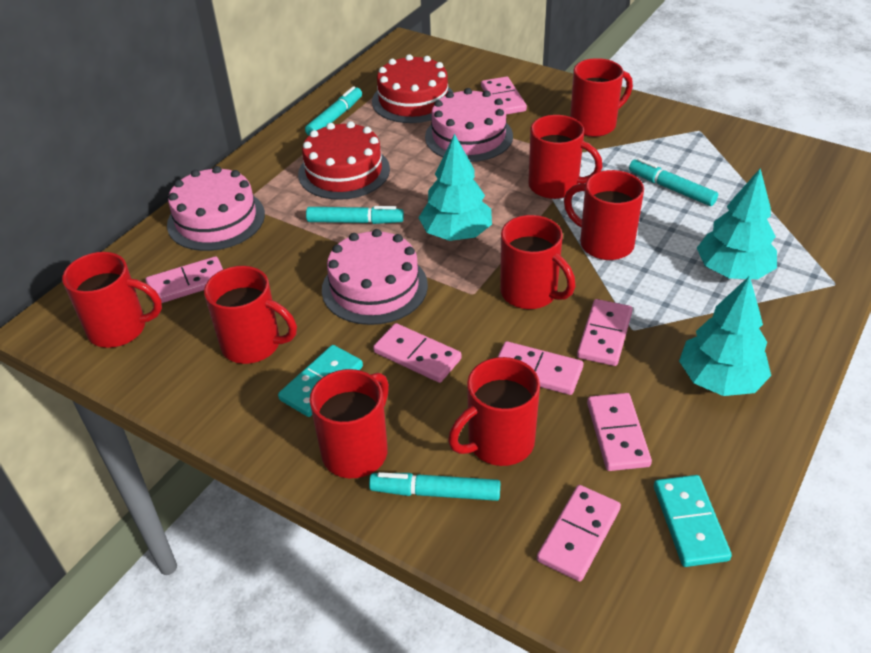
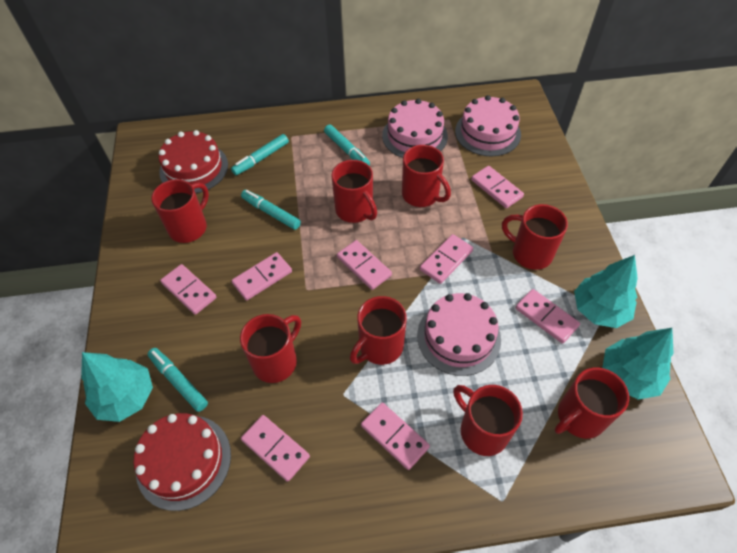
pink domino: [146,256,223,303] [373,323,462,383] [481,76,527,115] [498,341,583,395] [537,485,621,582] [577,299,633,366] [587,393,652,471] = 7 -> [160,264,217,315] [231,252,292,300] [241,415,310,482] [337,240,392,290] [361,402,430,470] [420,234,473,284] [471,166,524,208] [515,289,580,344] = 8
turquoise domino: [278,345,363,417] [654,475,732,567] = 2 -> none = 0

